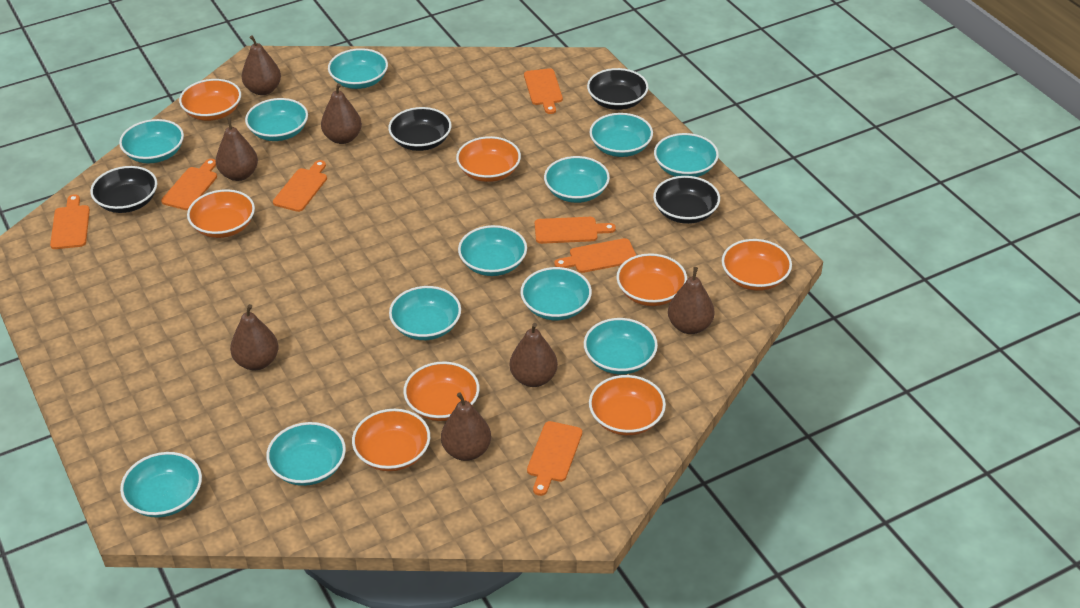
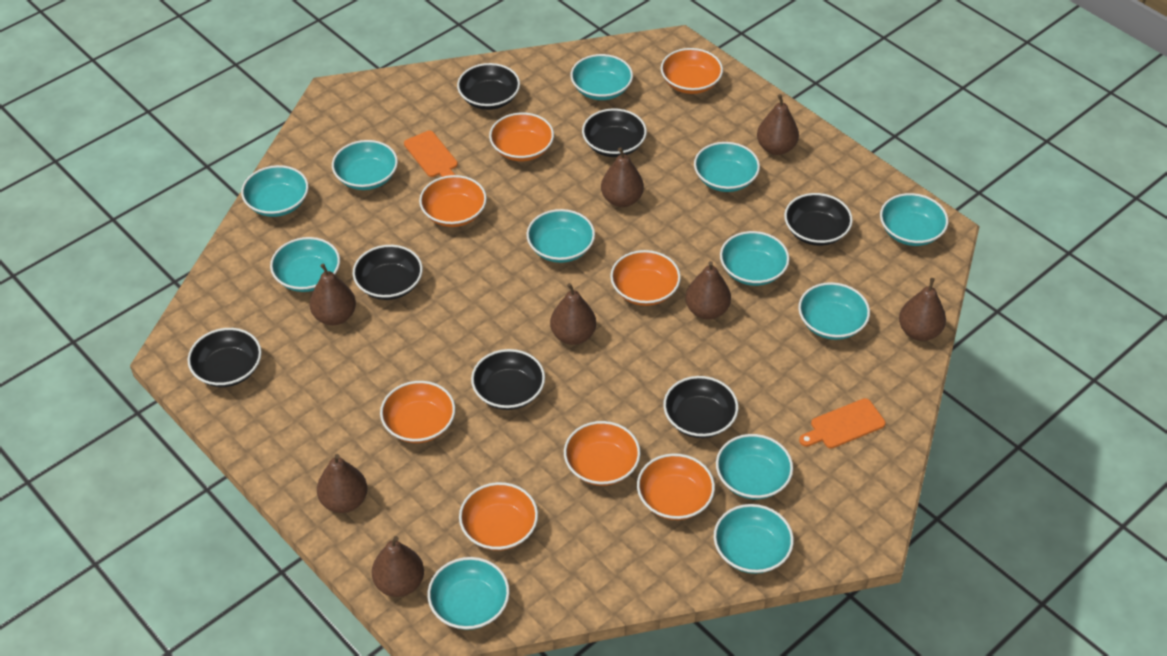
black bowl: [90,166,157,213] [388,107,451,151] [587,68,649,110] [653,176,720,224] = 4 -> [188,328,262,387] [353,245,423,300] [457,63,520,110] [471,349,545,410] [582,108,647,157] [663,376,738,438] [784,193,853,246] = 7
brown pear: [216,117,258,181] [230,304,279,370] [242,35,281,95] [321,83,362,144] [441,392,491,461] [510,323,558,387] [668,267,715,334] = 7 -> [310,264,356,325] [317,454,367,513] [372,536,424,597] [550,283,596,345] [601,147,644,207] [685,261,731,319] [757,94,799,155] [899,278,946,341] = 8
orange cutting board: [50,194,90,249] [161,159,217,210] [273,160,327,212] [524,68,563,114] [527,421,582,496] [535,217,616,244] [554,238,636,273] = 7 -> [404,131,458,177] [799,398,886,449] = 2

